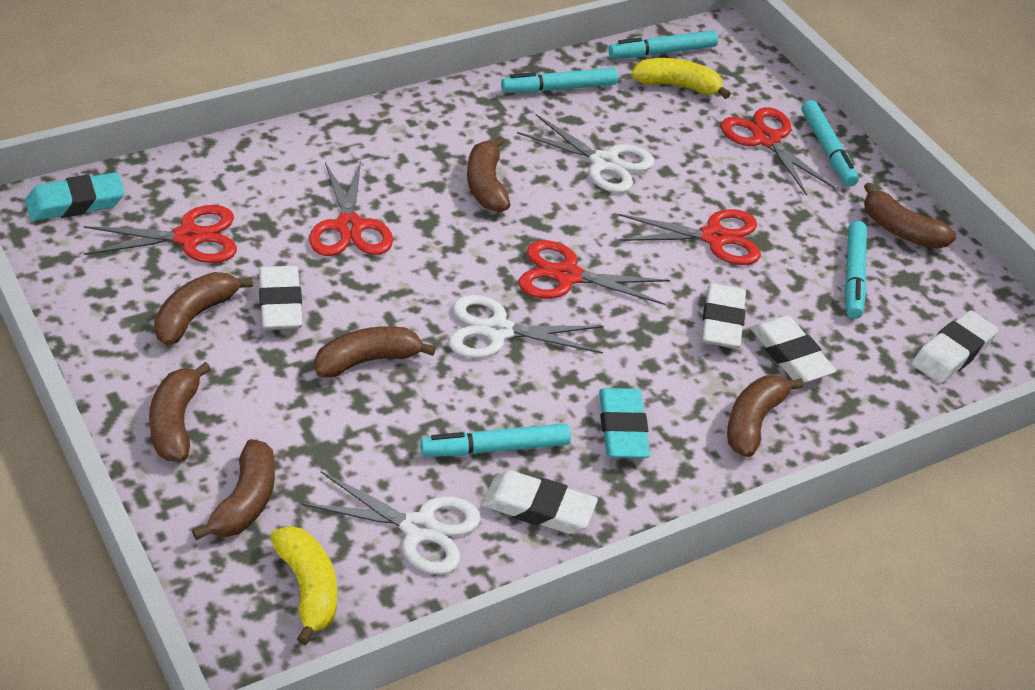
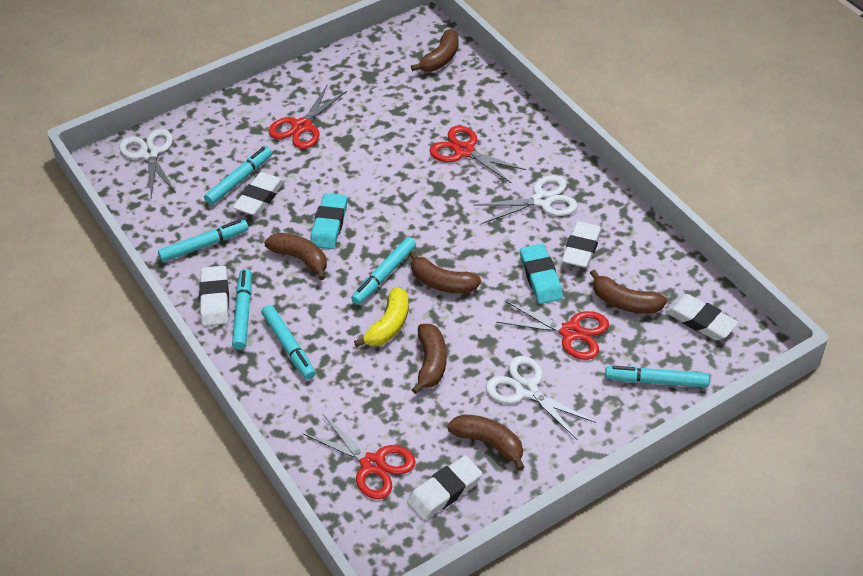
brown banana: [149,362,211,462] [154,272,253,345] [192,439,275,540] [315,326,436,378] [467,136,510,212] [727,376,804,457] [864,183,957,249] = 7 -> [264,233,327,280] [409,251,481,294] [411,29,458,72] [411,324,447,394] [447,414,525,471] [590,269,667,314] = 6
red scissors: [83,205,237,263] [309,161,393,256] [518,240,670,305] [618,209,761,265] [721,107,835,196] = 5 -> [269,86,347,149] [304,413,416,499] [430,126,526,184] [496,301,609,360] = 4
turquoise marker: [420,424,571,457] [501,68,618,93] [608,30,718,59] [802,100,859,187] [845,221,867,319] = 5 -> [158,220,249,262] [204,146,272,205] [232,269,252,350] [262,305,315,380] [351,237,416,305] [605,366,710,388] = 6
yellow banana: [270,526,337,645] [631,58,731,99] = 2 -> [354,287,409,347] = 1

